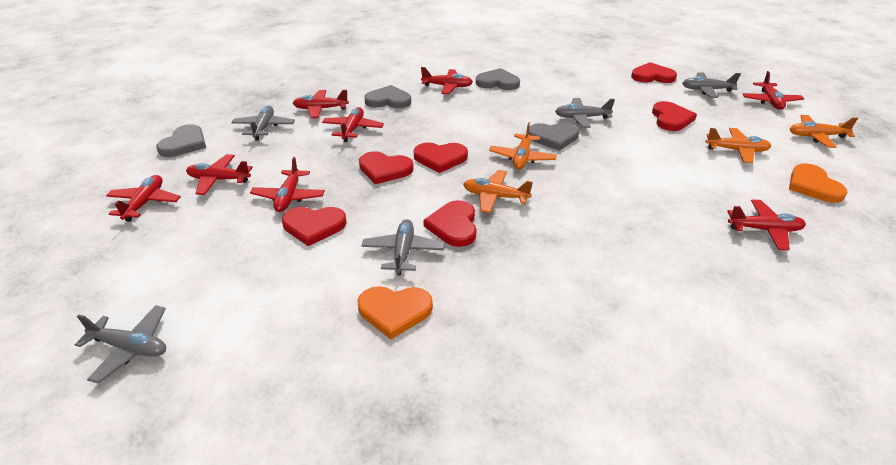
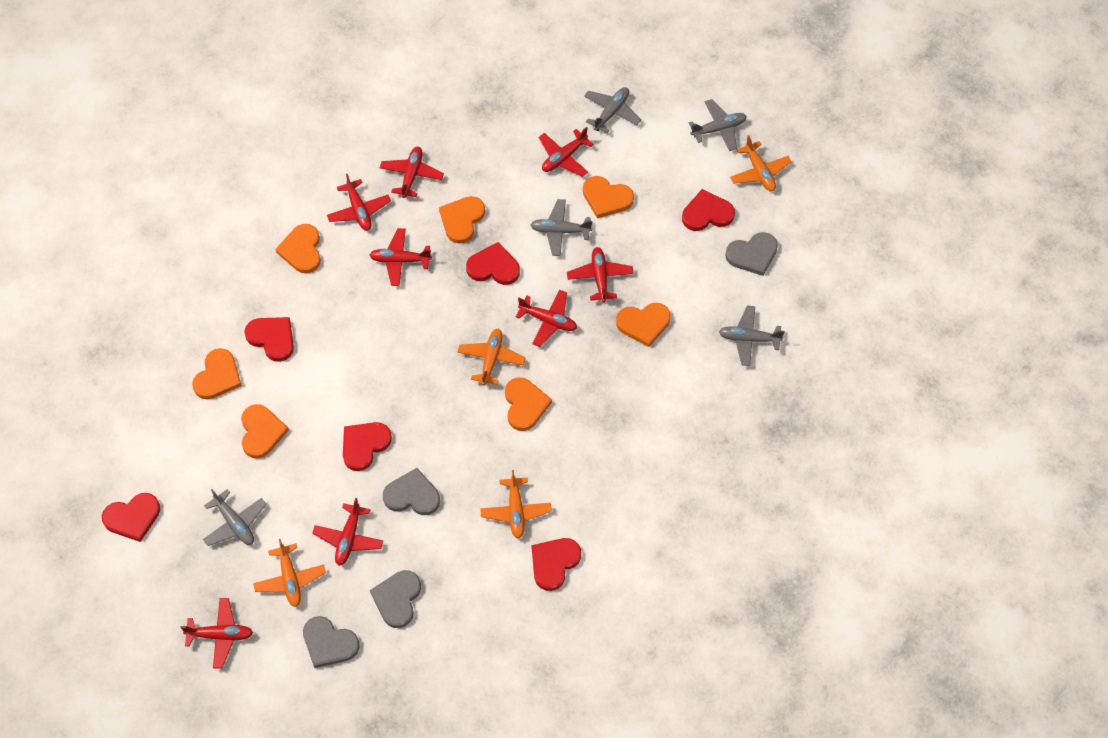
orange heart: [357,286,433,339] [789,163,848,203] = 2 -> [192,348,242,399] [241,404,289,459] [275,224,321,273] [439,196,485,244] [505,377,552,431] [583,176,634,218] [616,303,671,347] = 7

